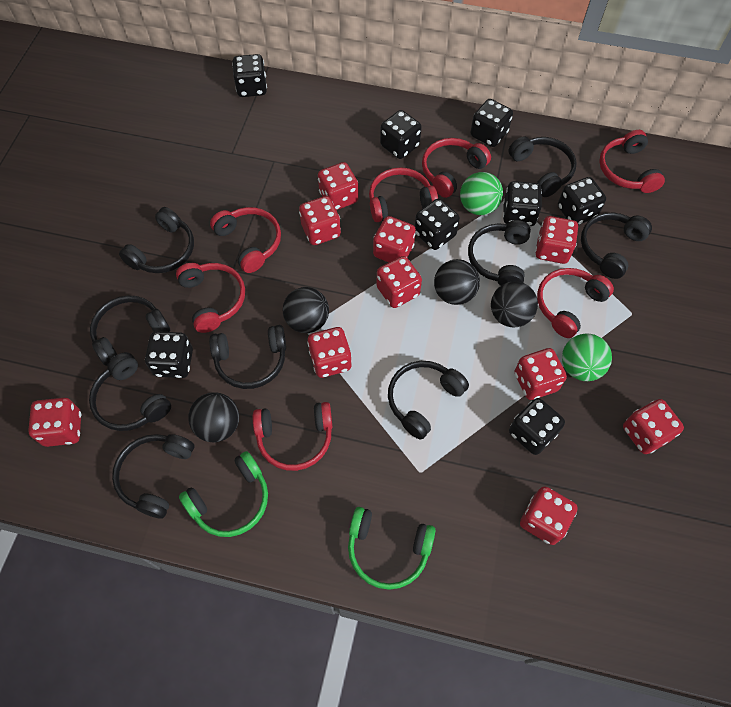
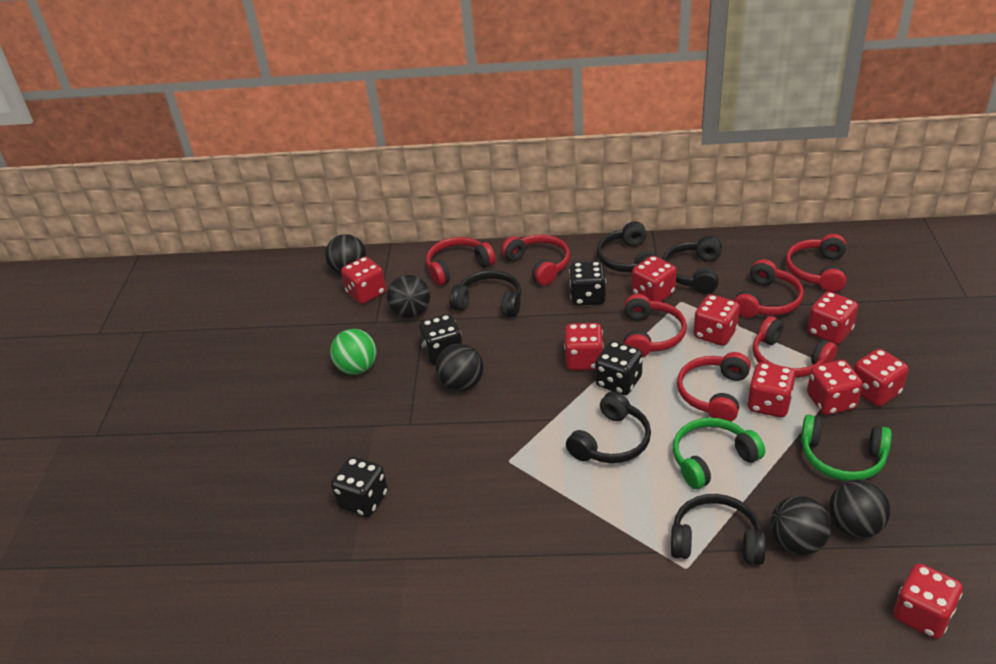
black ball: [188,392,239,442] [283,287,329,333] [434,259,480,305] [491,281,538,328] = 4 -> [325,234,366,275] [387,275,430,318] [436,344,483,391] [770,496,831,555] [829,479,890,538] = 5
black dice: [145,331,193,378] [232,54,267,97] [380,110,422,159] [415,199,460,250] [470,99,513,147] [503,181,542,226] [509,398,565,455] [558,177,606,225] = 8 -> [331,457,388,517] [419,314,462,365] [569,261,606,306] [595,341,643,395] = 4
black headphones: [89,352,171,431] [90,296,170,366] [112,434,194,518] [119,207,194,273] [209,325,286,389] [388,361,469,440] [468,220,531,286] [508,136,576,197] [581,213,652,279] = 9 -> [450,270,521,317] [566,391,651,463] [597,222,658,272] [662,236,722,294] [671,494,766,565] = 5
green ball: [460,172,503,215] [562,334,612,381] = 2 -> [330,329,377,375] = 1
red dice: [28,398,81,447] [299,196,341,245] [307,327,352,378] [318,162,358,210] [373,216,416,263] [376,256,422,308] [515,348,567,400] [520,487,578,545] [535,216,578,264] [623,399,684,454] = 10 -> [341,257,386,304] [564,323,604,371] [632,256,677,302] [694,294,740,346] [747,362,795,417] [807,291,858,344] [807,360,863,415] [854,349,908,406] [893,563,962,639] = 9

